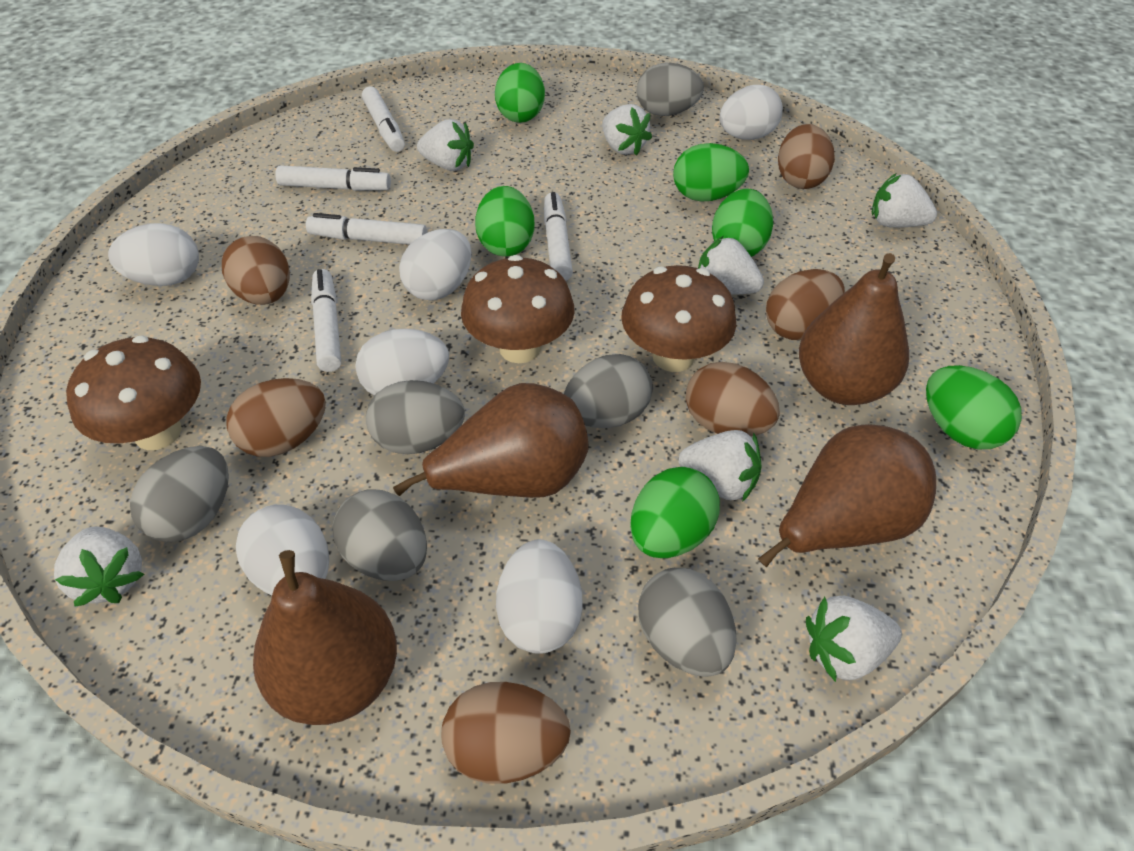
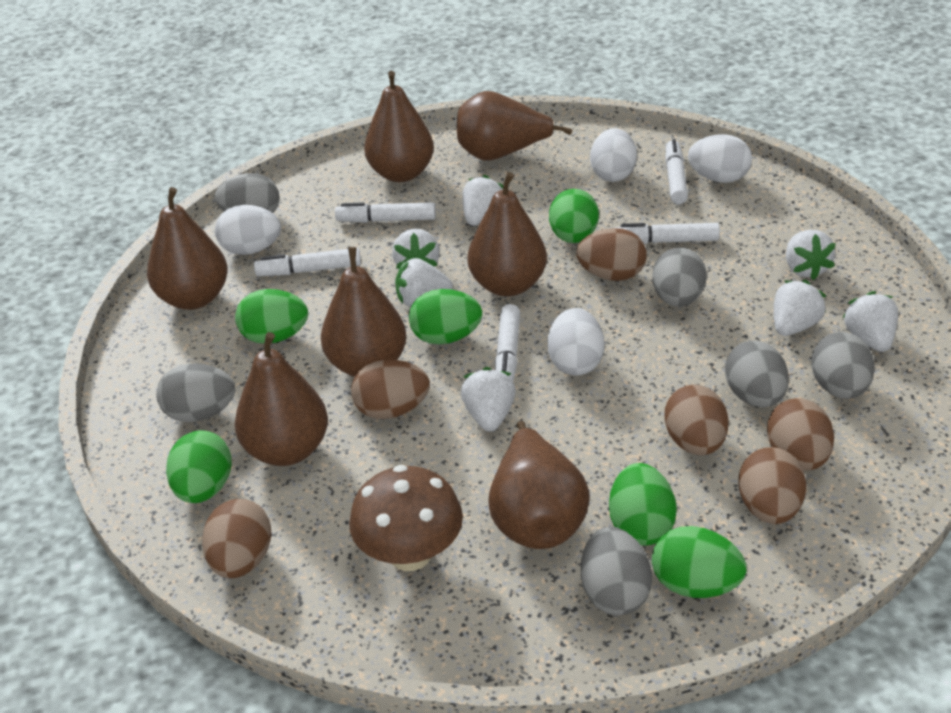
brown mushroom: [66,335,201,450] [461,255,575,363] [621,265,736,372] = 3 -> [349,465,463,571] = 1
brown pear: [253,550,397,725] [393,383,589,498] [758,424,936,568] [799,253,909,405] = 4 -> [147,187,228,310] [235,332,328,466] [321,247,407,377] [364,71,434,182] [457,91,572,161] [467,172,547,296] [488,421,590,549] = 7
white egg: [108,223,199,286] [236,504,329,595] [355,329,449,396] [399,229,472,301] [496,539,583,654] [720,85,783,140] = 6 -> [215,205,281,255] [547,308,605,376] [590,128,637,182] [688,134,752,183] = 4

